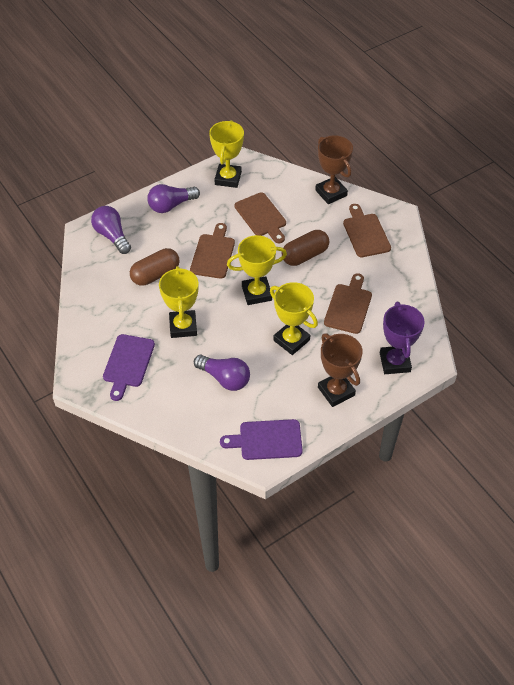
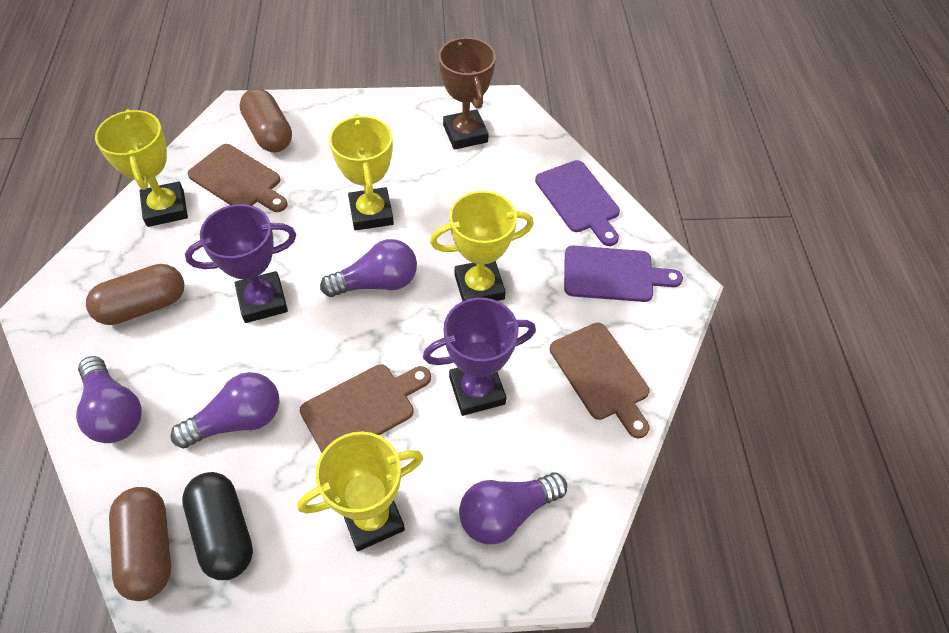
black capsule: none = 0 -> [182,472,253,580] = 1
brown capsule: [130,248,180,286] [282,230,329,266] = 2 -> [86,264,184,325] [109,487,171,601] [239,88,292,152] = 3
brown cutting board: [190,223,235,279] [234,193,286,243] [324,273,372,334] [343,204,391,257] = 4 -> [188,144,288,212] [300,364,431,453] [550,323,649,438] = 3
brown trophy: [315,136,353,204] [318,333,363,407] = 2 -> [438,37,496,150] = 1
purple light bulb: [91,206,131,254] [147,184,200,213] [194,355,250,391] = 3 -> [76,356,142,443] [171,372,280,448] [320,239,417,297] [459,472,567,545] = 4
purple trophy: [380,302,425,374] = 1 -> [185,204,296,323] [423,297,536,416] = 2

